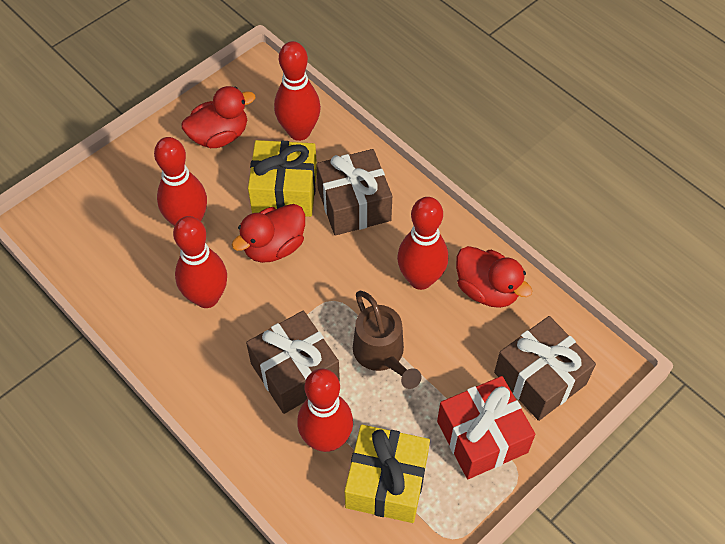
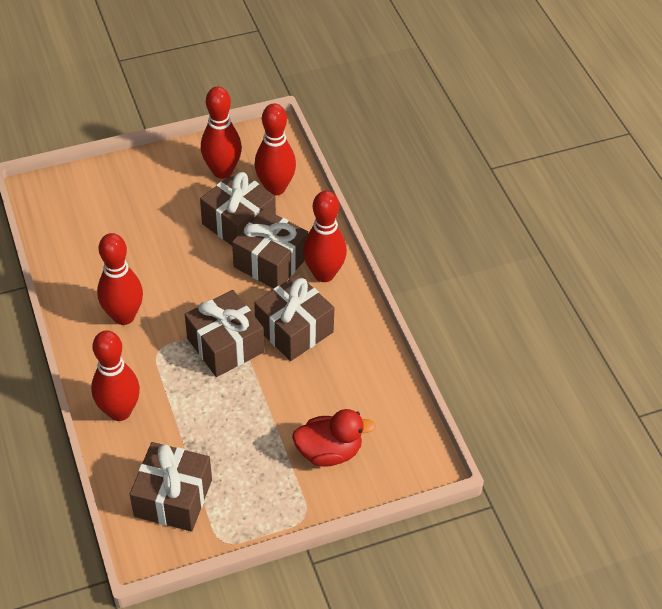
brown gift: [246,311,340,414] [316,149,392,236] [494,316,596,421] = 3 -> [130,442,212,532] [185,290,264,377] [200,170,276,246] [232,209,308,289] [254,274,334,361] = 5
brown watering can: [353,291,422,389] = 1 -> none = 0
red duck: [181,86,255,148] [232,204,305,263] [456,246,532,308] = 3 -> [292,409,376,467] = 1
red gift: [437,376,536,479] = 1 -> none = 0
yellow gift: [248,140,317,217] [345,425,430,523] = 2 -> none = 0

